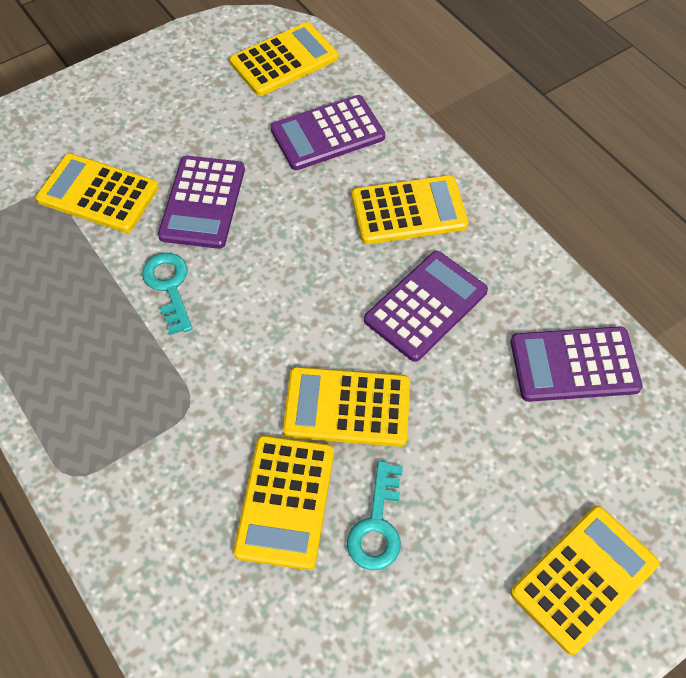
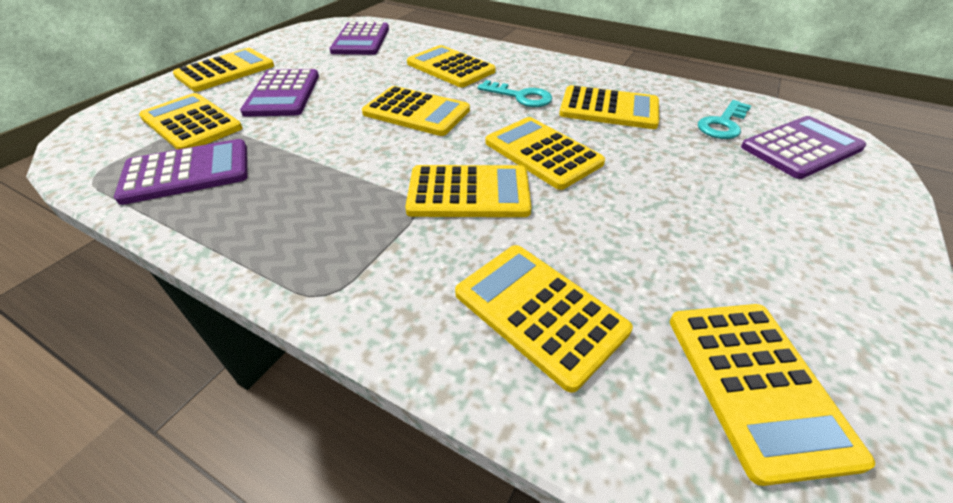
yellow calculator: [36,153,159,233] [230,22,338,96] [233,435,334,570] [283,367,410,447] [352,175,469,244] [510,506,659,655] = 6 -> [139,93,243,150] [173,48,274,92] [362,86,470,136] [405,165,531,217] [407,45,496,87] [455,245,633,393] [485,117,605,190] [559,85,659,129] [670,304,875,486] = 9

